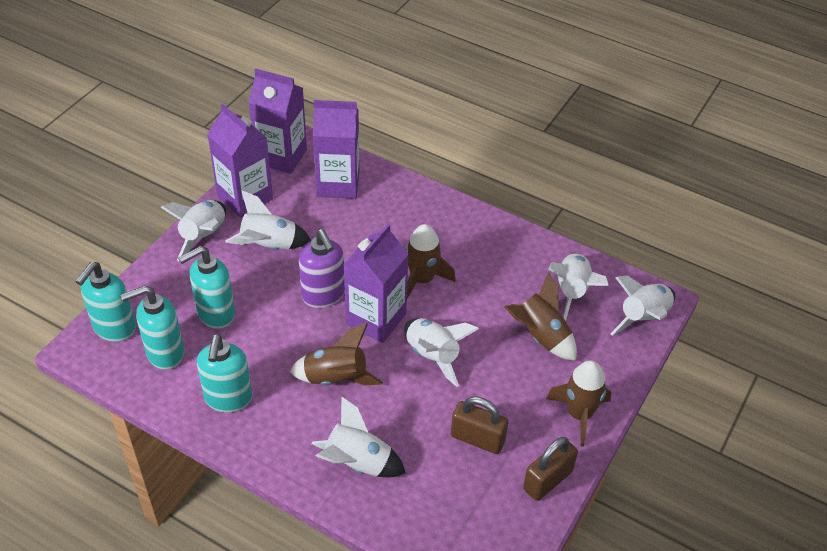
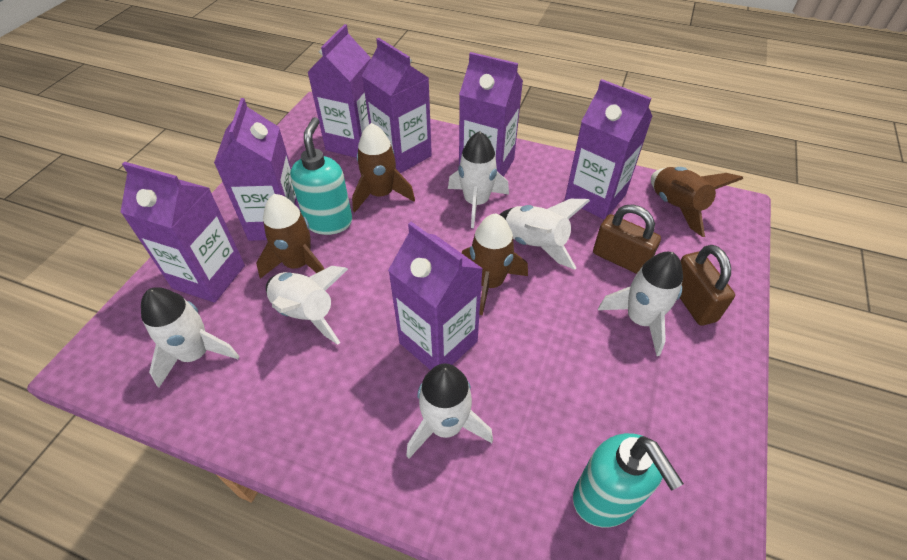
purple carton: [207,104,273,218] [248,69,307,174] [313,100,360,199] [344,224,409,343] = 4 -> [120,162,245,303] [214,98,301,241] [307,24,371,158] [362,38,432,173] [388,222,483,370] [459,52,523,177] [565,79,653,220] = 7
purple soap dispenser: [299,229,345,308] = 1 -> none = 0
turquoise soap dispenser: [75,262,136,342] [121,285,184,370] [178,246,235,329] [197,334,252,413] = 4 -> [290,117,352,235] [573,433,684,528] = 2

